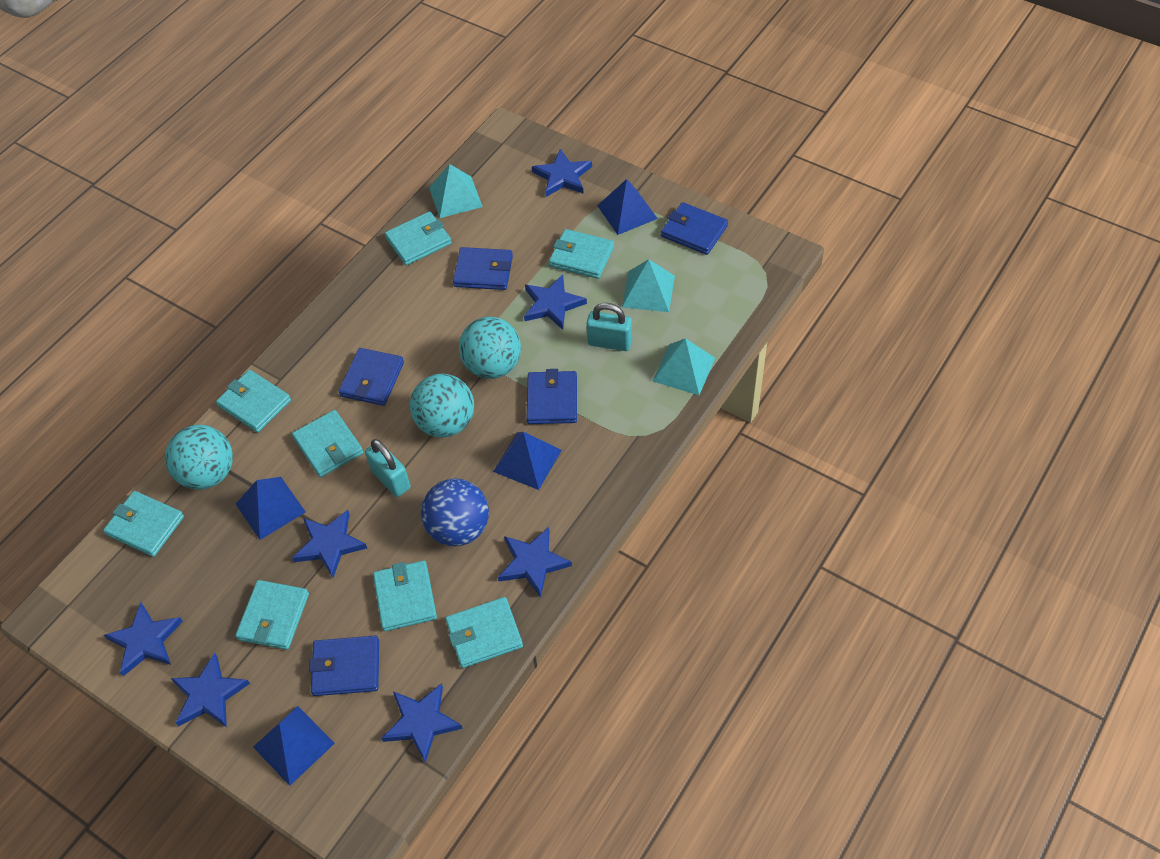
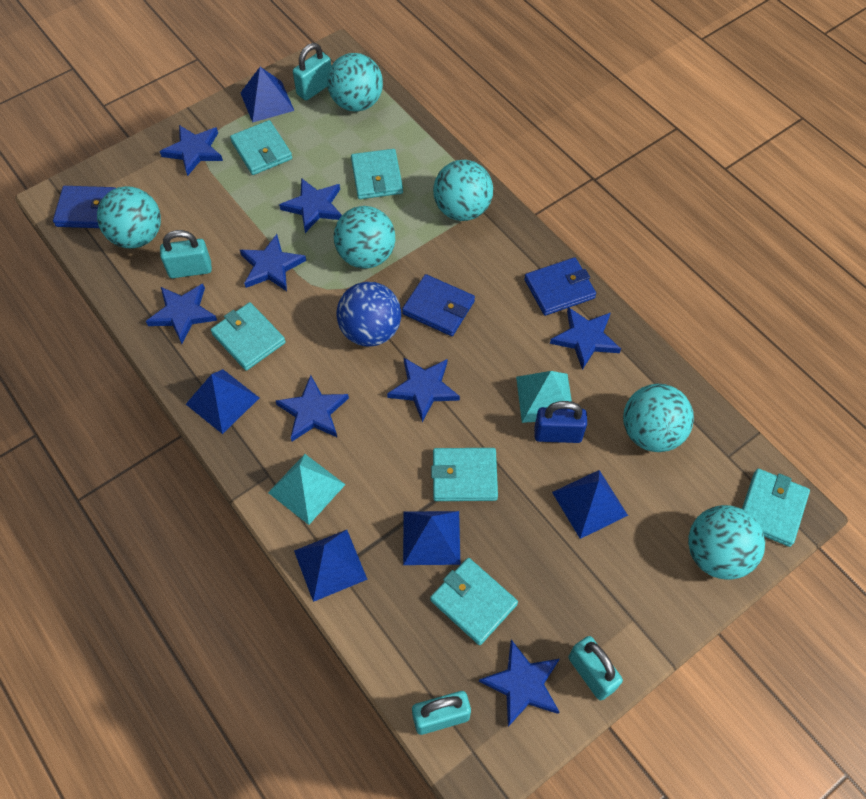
blue padlock: none = 0 -> [534,401,587,443] = 1
blue pyramid: [236,477,306,540] [253,706,335,786] [493,432,562,490] [597,179,658,235] = 4 -> [186,369,259,434] [241,67,294,123] [294,530,368,602] [403,511,460,565] [552,470,628,539] = 5
blue star: [104,602,183,676] [171,653,250,727] [292,510,367,578] [381,683,463,763] [498,527,572,598] [524,274,587,330] [532,149,592,197] = 7 -> [146,284,217,344] [160,125,223,176] [240,234,306,291] [276,375,349,441] [279,178,342,233] [387,358,460,422] [479,640,559,727] [550,307,621,370] = 8
blue wallet: [309,636,379,696] [339,348,404,406] [453,247,513,290] [527,369,577,424] [661,202,728,255] = 5 -> [53,186,116,228] [402,274,475,336] [524,257,596,316] = 3
turquoise ball: [165,425,233,489] [410,374,474,438] [459,317,521,379] = 3 -> [97,186,161,248] [327,53,383,112] [334,206,395,269] [433,160,493,221] [623,384,694,452] [688,505,765,580] = 6
turquoise padlock: [365,439,410,497] [586,303,632,351] = 2 -> [160,230,212,278] [293,43,331,100] [412,691,471,735] [568,636,623,700] = 4
turquoise pyramid: [429,164,483,218] [622,259,675,312] [653,338,715,395] = 3 -> [268,454,346,525] [516,371,572,423] = 2
turquoise wallet: [103,491,184,557] [216,370,291,433] [235,580,309,650] [292,410,363,477] [373,560,437,631] [385,211,452,265] [445,597,523,668] [549,229,614,279] = 8 -> [211,302,286,371] [230,120,292,175] [351,149,403,199] [430,558,518,645] [431,448,498,501] [742,469,810,547] = 6

